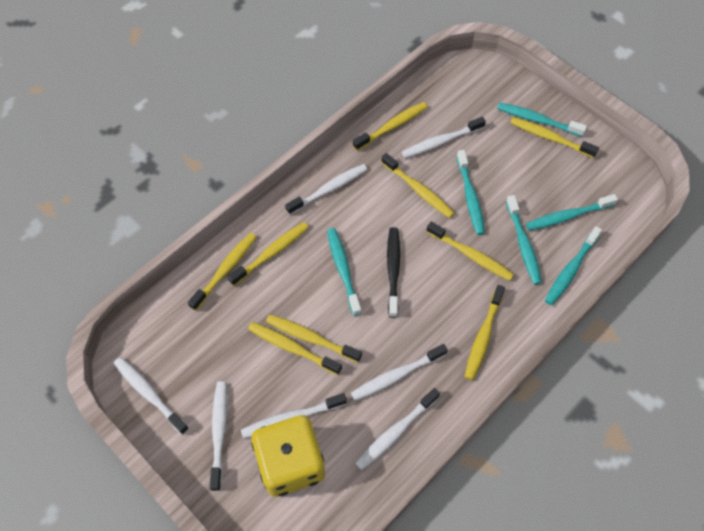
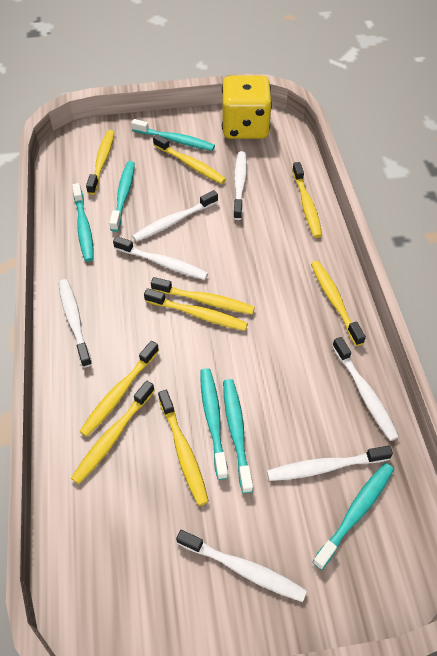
black toothbrush: [387,227,400,318] = 1 -> none = 0

